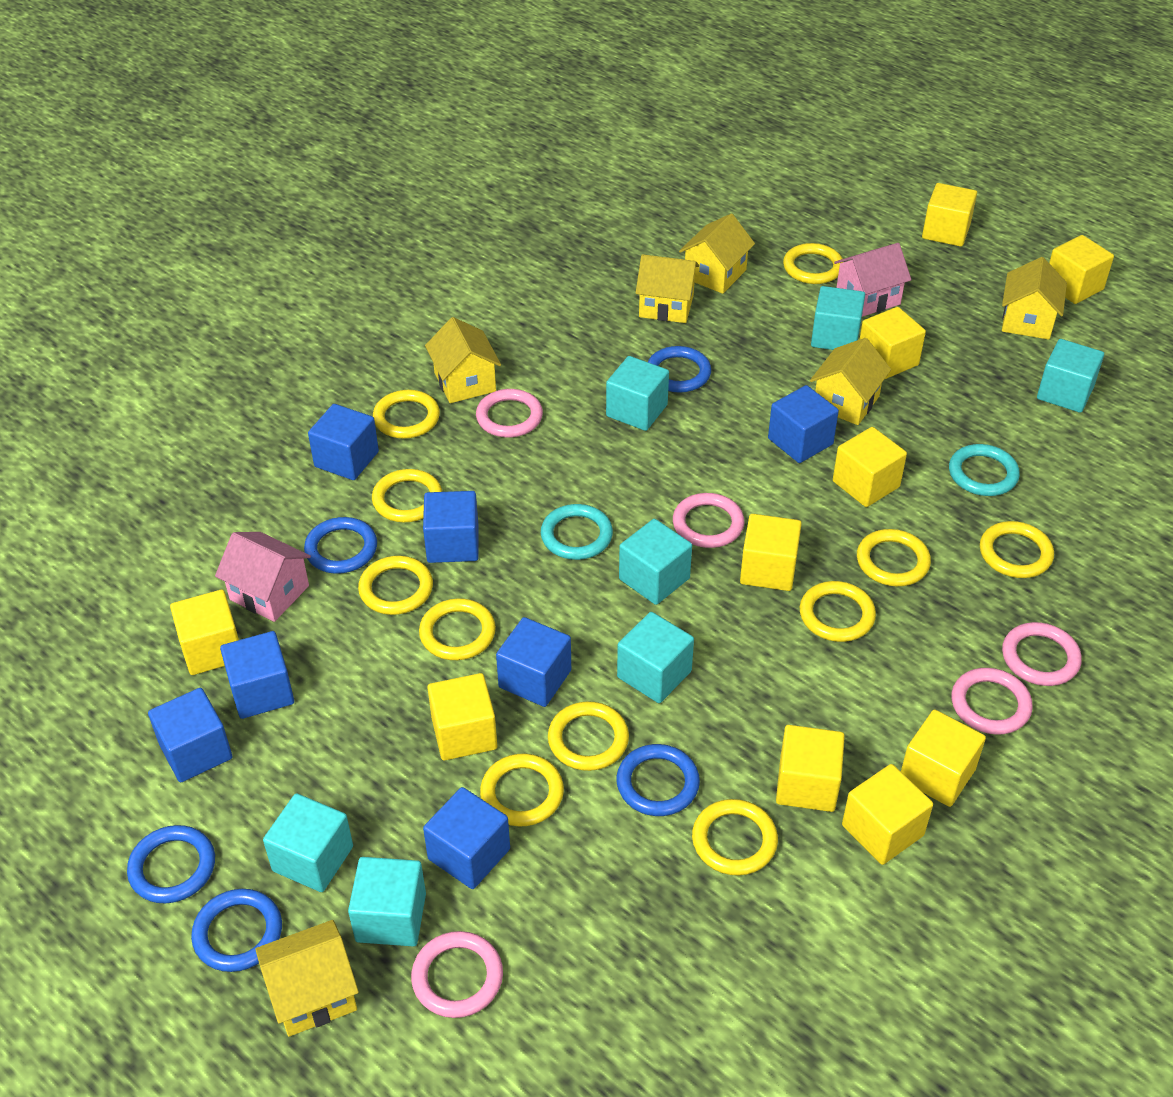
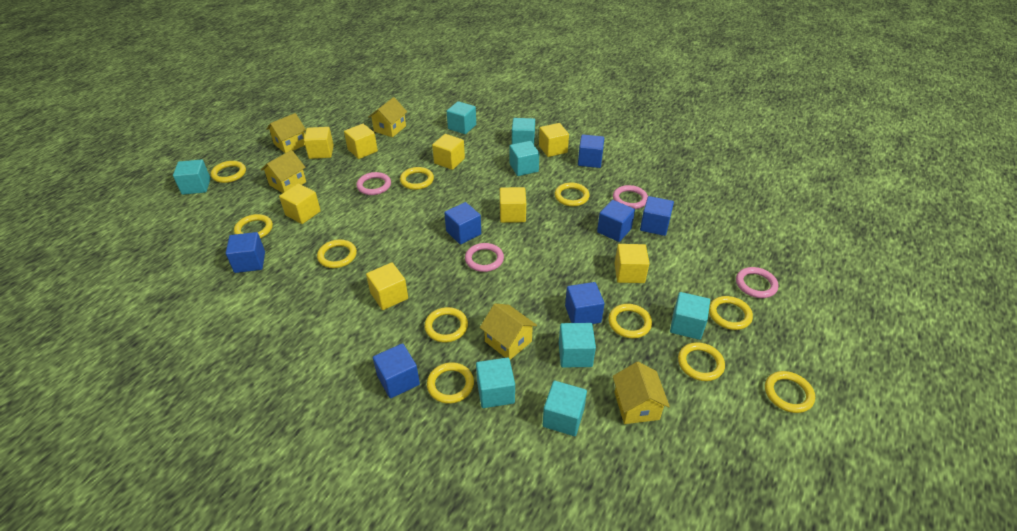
blue ring: [127,825,215,904] [191,889,282,972] [304,517,377,574] [616,744,700,816] [648,346,711,393] = 5 -> none = 0
pink house: [215,532,311,622] [834,243,911,317] = 2 -> none = 0
pink ring: [411,931,503,1018] [476,389,543,438] [673,493,744,548] [951,668,1033,735] [1002,622,1082,686] = 5 -> [357,172,391,195] [465,243,504,272] [613,185,648,209] [736,267,778,298] = 4
turquoise cube: [263,793,353,892] [348,857,426,947] [606,356,669,431] [617,612,694,703] [619,519,692,605] [811,286,865,350] [1037,339,1104,413] = 7 -> [173,159,211,195] [447,101,476,134] [476,357,515,408] [510,141,540,176] [512,118,535,144] [543,381,587,436] [559,323,596,367] [670,292,710,340] = 8
turquoise ring: [541,504,613,560] [949,444,1020,496] = 2 -> none = 0
yellow cube: [170,590,239,675] [427,673,497,761] [740,514,802,591] [776,725,845,812] [833,427,907,507] [842,764,933,865] [860,307,926,379] [901,710,986,807] [922,183,977,247] [1049,235,1114,304] = 10 -> [279,183,321,224] [304,127,334,159] [344,124,378,159] [366,263,408,310] [432,134,465,170] [500,187,526,223] [539,123,569,157] [615,244,650,283] = 8
yellow house: [255,920,359,1037] [425,317,501,403] [636,254,699,323] [679,213,755,294] [810,338,891,425] [1002,257,1067,340] = 6 -> [261,150,306,193] [267,113,306,153] [368,97,407,137] [480,304,537,360] [613,362,670,424] = 5

